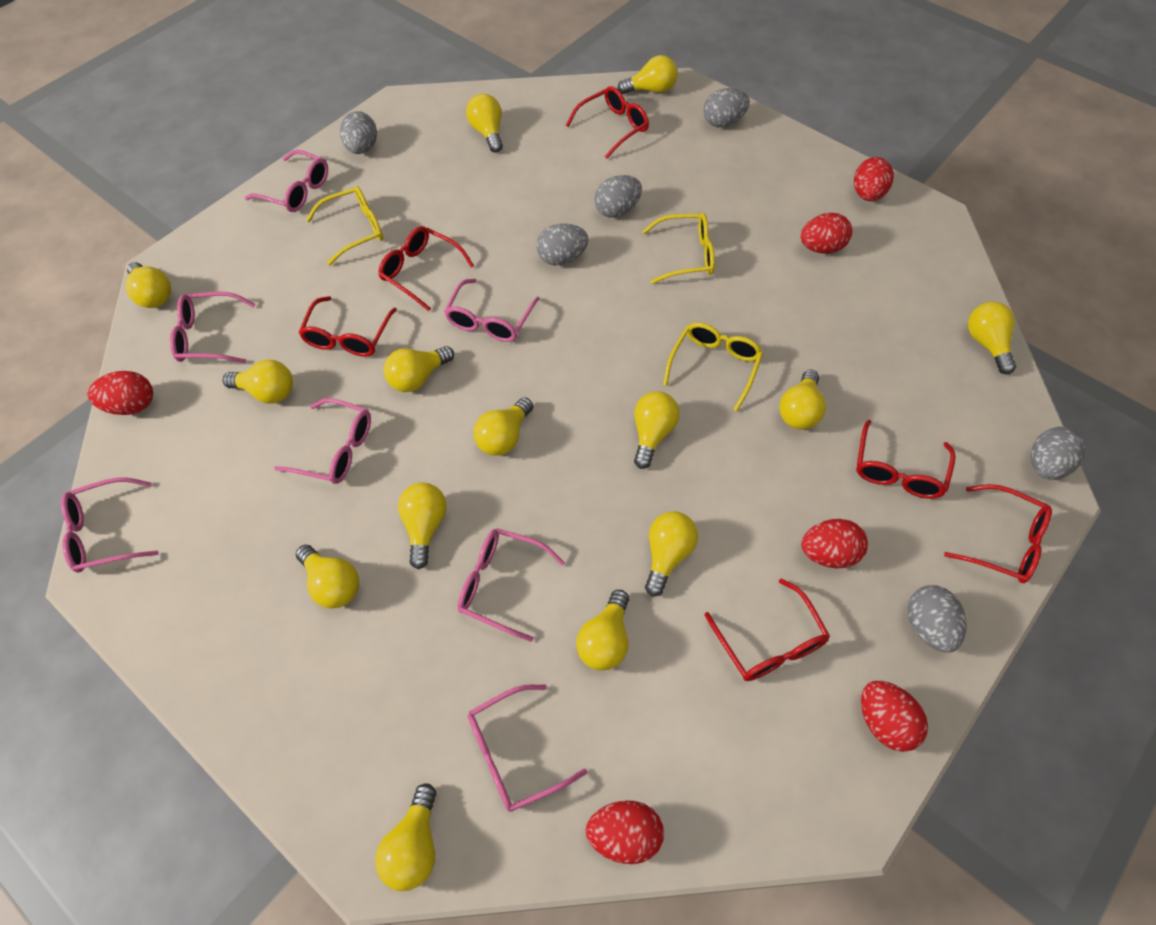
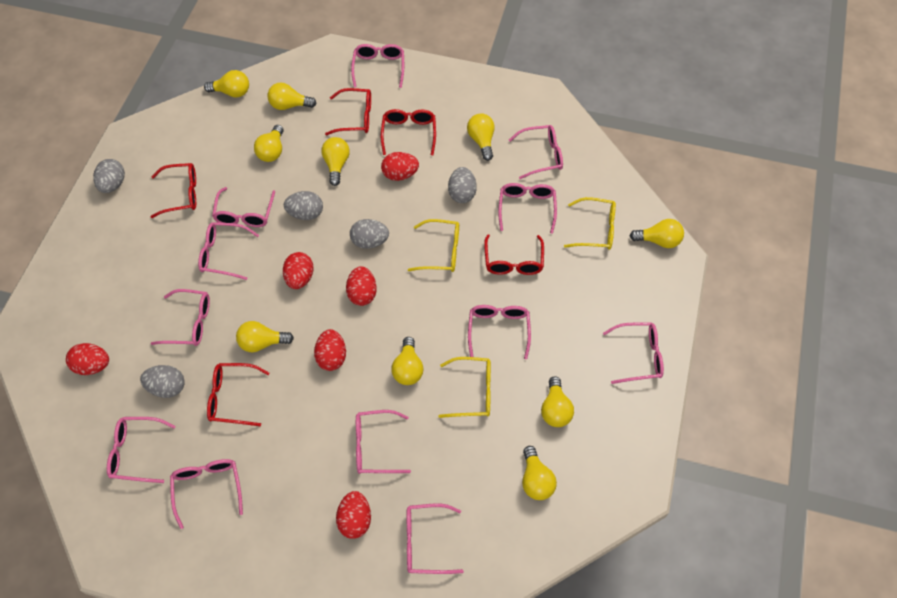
grey egg: [340,111,377,154] [536,223,589,265] [594,175,642,218] [703,88,750,127] [908,585,967,653] [1031,427,1086,480] = 6 -> [93,159,125,193] [140,365,185,398] [284,191,323,220] [350,219,389,249] [448,167,477,203] = 5
pink glasses: [61,477,159,573] [170,291,255,363] [245,150,328,212] [274,398,371,484] [444,279,540,342] [457,528,565,642] [468,685,587,812] = 7 -> [107,417,176,483] [151,289,210,346] [170,459,243,529] [198,222,259,280] [212,187,275,227] [351,44,404,88] [356,410,411,474] [407,504,464,574] [468,305,531,359] [498,183,557,233] [509,125,563,179] [603,322,664,384] = 12
red glasses: [298,296,397,357] [378,226,474,311] [566,86,649,158] [704,579,830,681] [856,420,955,499] [944,484,1052,583] = 6 -> [151,163,196,218] [207,363,269,426] [325,88,371,135] [381,109,436,155] [484,234,544,275] = 5
yellow light bulb: [126,262,171,308] [223,360,293,404] [296,544,359,608] [375,783,436,891] [384,346,454,392] [398,483,447,569] [466,94,503,153] [473,397,533,456] [576,590,629,670] [617,55,678,94] [634,391,680,469] [645,512,698,596] [779,369,826,430] [968,302,1016,374] = 14 -> [204,70,249,97] [236,321,294,352] [254,125,284,162] [268,82,317,110] [321,137,350,186] [391,337,424,385] [467,113,494,161] [522,446,557,500] [541,376,574,427] [630,219,684,248] = 10

